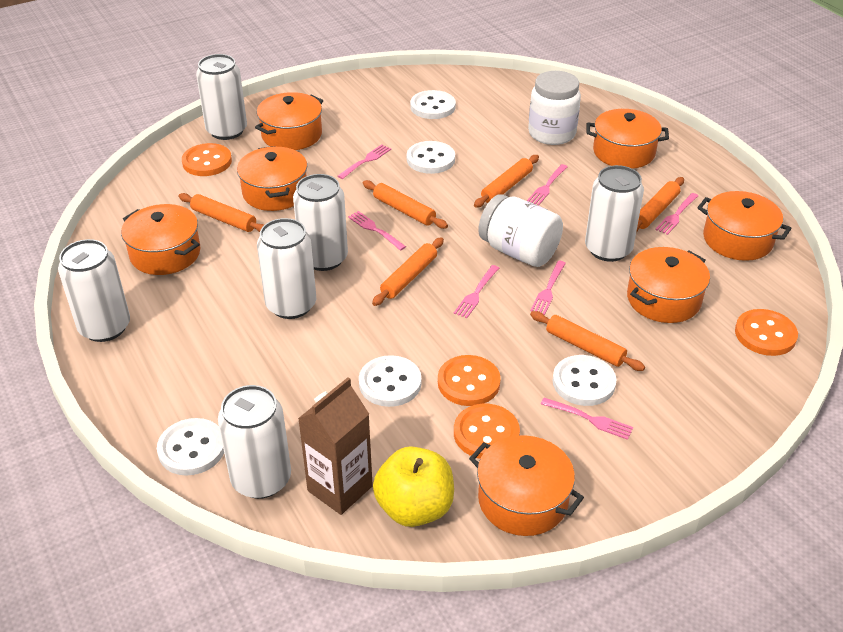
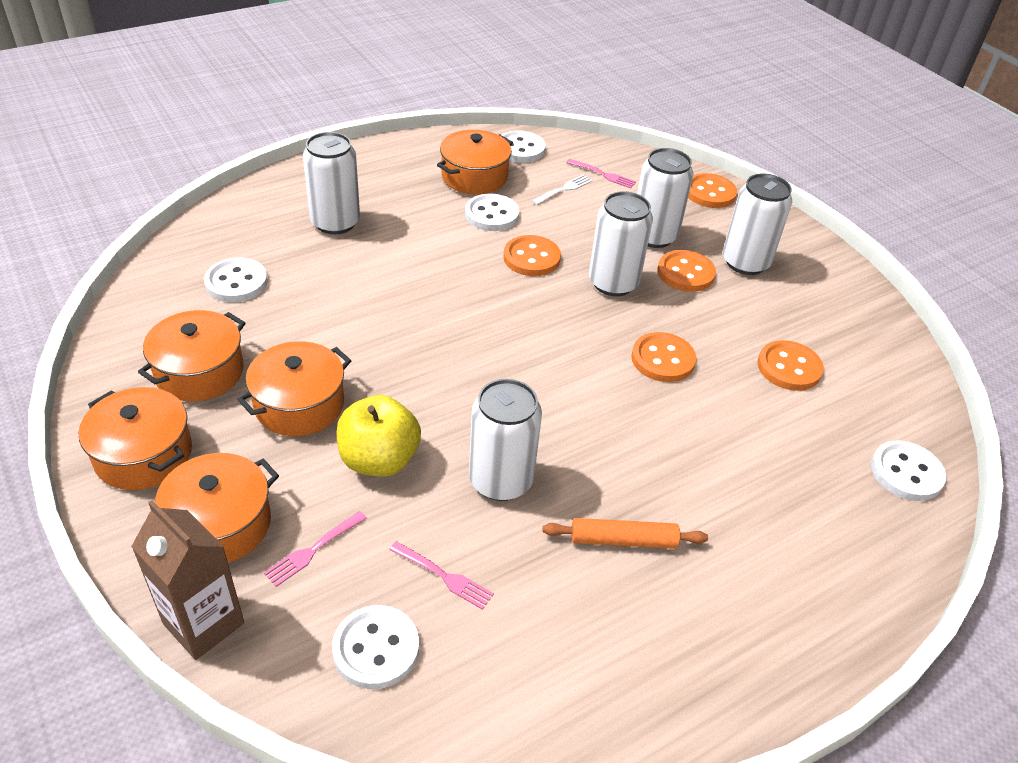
orange button: [182,143,232,176] [438,355,501,406] [454,404,520,459] [735,309,798,356] = 4 -> [503,235,561,276] [631,332,696,382] [657,250,716,292] [688,173,737,208] [758,340,824,391] = 5
orange pot: [121,204,200,275] [237,146,307,211] [255,92,323,150] [469,435,584,536] [586,109,669,169] [627,247,710,323] [697,191,792,261] = 7 -> [79,387,192,490] [138,310,246,402] [155,453,279,563] [237,341,351,436] [437,130,513,194] = 5
orange rolling pin: [179,193,264,232] [363,180,448,229] [372,237,444,306] [474,155,539,208] [530,311,645,371] [636,177,684,232] = 6 -> [543,518,708,549] = 1
pink fork: [338,145,391,179] [348,211,406,251] [454,265,499,318] [527,164,568,205] [530,261,566,315] [541,398,633,440] [655,193,698,235] = 7 -> [264,511,367,587] [389,541,494,610] [566,159,636,189] = 3
white can: [58,239,130,342] [196,54,247,140] [218,385,291,499] [257,218,316,319] [293,174,348,271] [585,165,644,262] = 6 -> [303,132,360,234] [469,379,542,501] [589,191,653,296] [637,148,693,248] [723,174,792,275] = 5
white fork: none = 0 -> [532,175,592,205] = 1
white jar: [478,194,563,267] [528,71,581,145] = 2 -> none = 0

